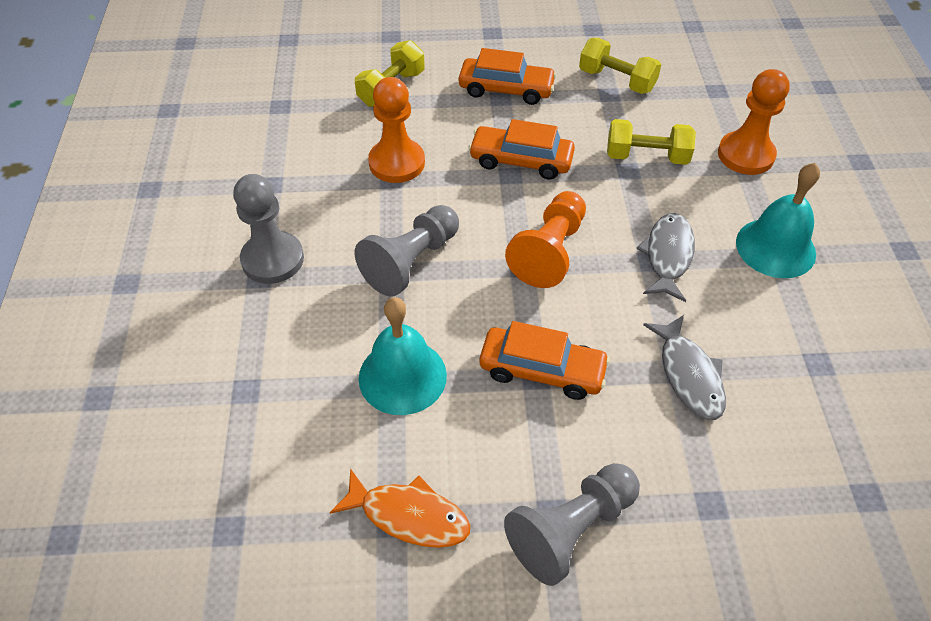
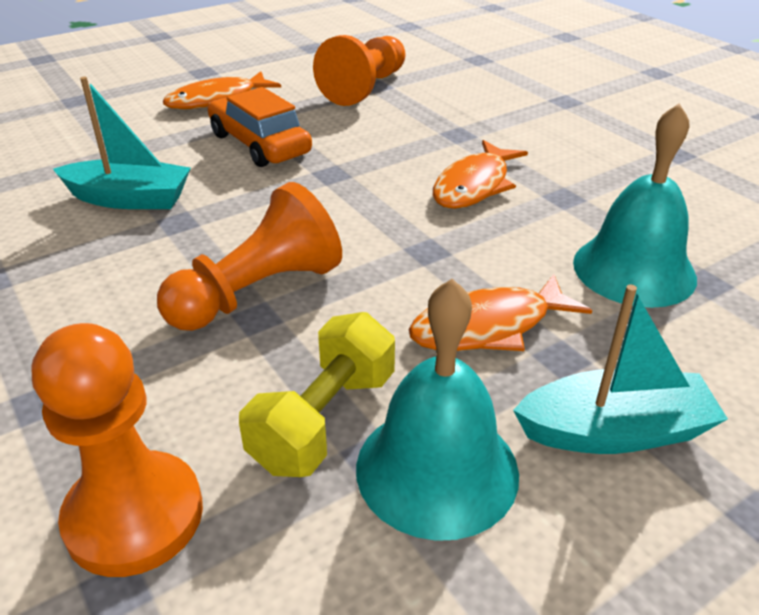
grey fish: [636,213,695,302] [643,315,726,420] = 2 -> none = 0
grey pawn: [233,174,304,284] [355,205,459,297] [504,463,640,586] = 3 -> none = 0
orange car: [459,48,557,105] [468,119,575,179] [480,321,610,400] = 3 -> [208,87,312,167] = 1
orange fish: [330,468,470,548] = 1 -> [163,71,281,109] [409,274,592,351] [433,140,528,209] = 3
turquoise boat: none = 0 -> [53,77,191,209] [513,284,728,454] = 2
yellow dumbbell: [355,40,425,107] [579,38,661,94] [607,119,696,165] = 3 -> [239,312,395,477] = 1

